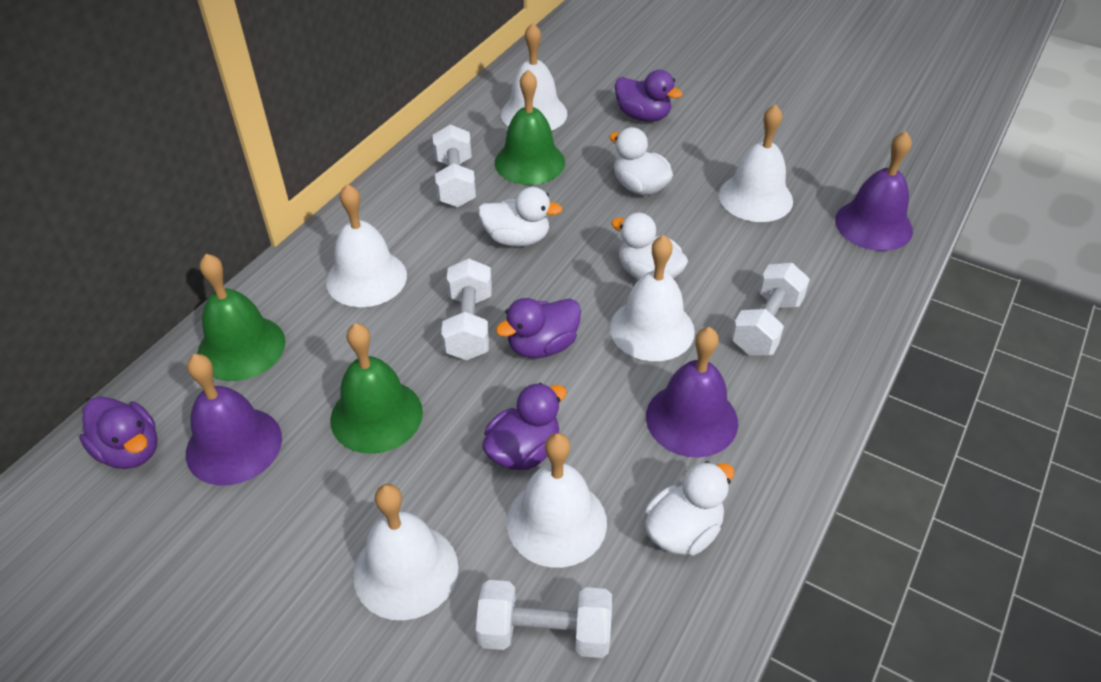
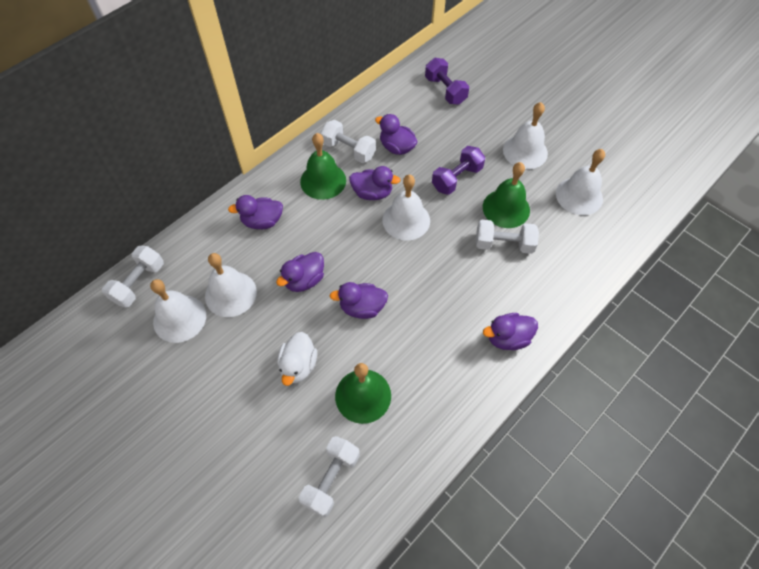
purple bell: [186,354,282,486] [646,327,738,458] [835,131,913,251] = 3 -> none = 0
purple duck: [79,396,157,469] [482,383,567,470] [496,298,581,358] [615,70,683,122] = 4 -> [228,195,283,229] [276,252,324,292] [330,282,388,319] [349,166,401,200] [375,114,418,155] [483,313,538,350] = 6
purple dumbbell: none = 0 -> [425,58,469,105] [432,146,485,195] = 2
white bell: [326,184,407,307] [353,484,458,620] [501,23,568,131] [507,433,607,568] [610,235,695,361] [719,104,793,222] = 6 -> [150,279,206,343] [205,253,257,317] [382,175,430,241] [503,102,548,169] [556,149,605,215] = 5
white duck: [478,187,563,247] [609,127,673,195] [611,213,688,280] [644,461,734,556] = 4 -> [277,332,317,386] = 1

